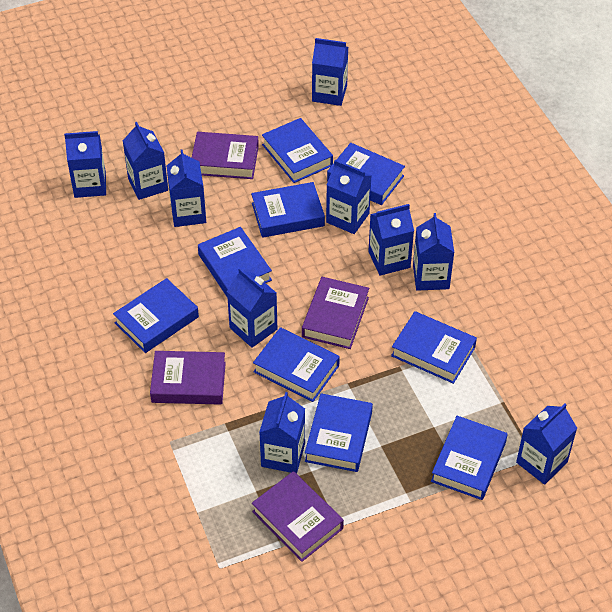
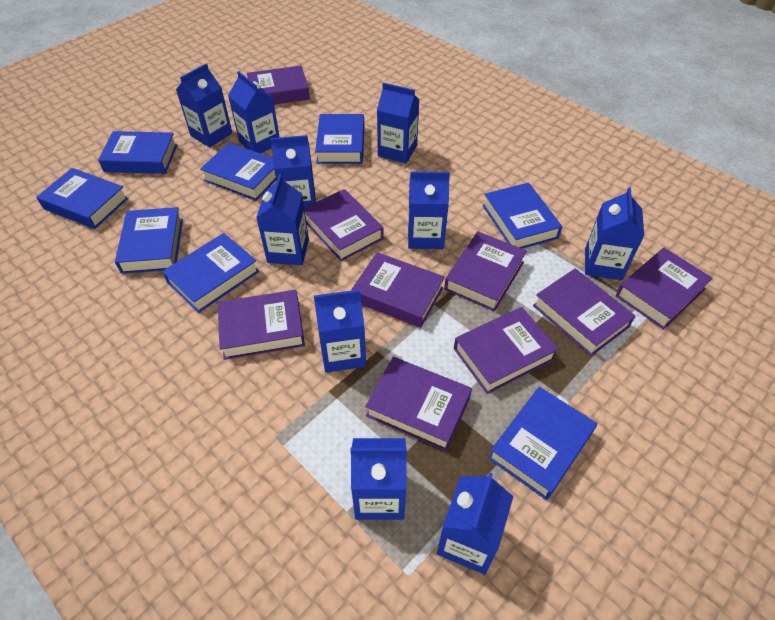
blue book: [113,278,199,353] [198,227,272,296] [251,182,325,238] [253,327,340,402] [262,118,333,183] [305,393,373,472] [327,143,405,205] [391,311,477,384] [431,416,508,500] = 9 -> [36,168,128,229] [98,131,177,174] [115,207,183,274] [162,233,259,313] [200,143,276,201] [315,114,364,164] [483,183,562,249] [488,387,597,500] = 8
purple book: [150,351,226,405] [192,132,259,179] [252,471,344,562] [302,277,369,349] = 4 -> [218,290,305,360] [247,65,310,105] [304,189,384,261] [351,252,445,328] [365,357,472,451] [444,232,527,312] [454,307,559,394] [533,268,636,356] [616,248,713,329] = 9

